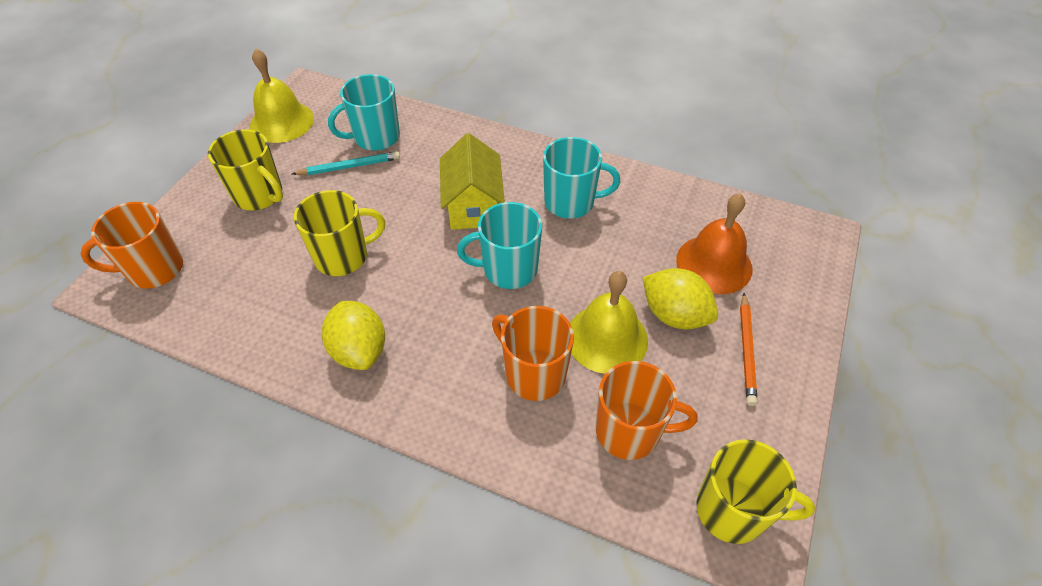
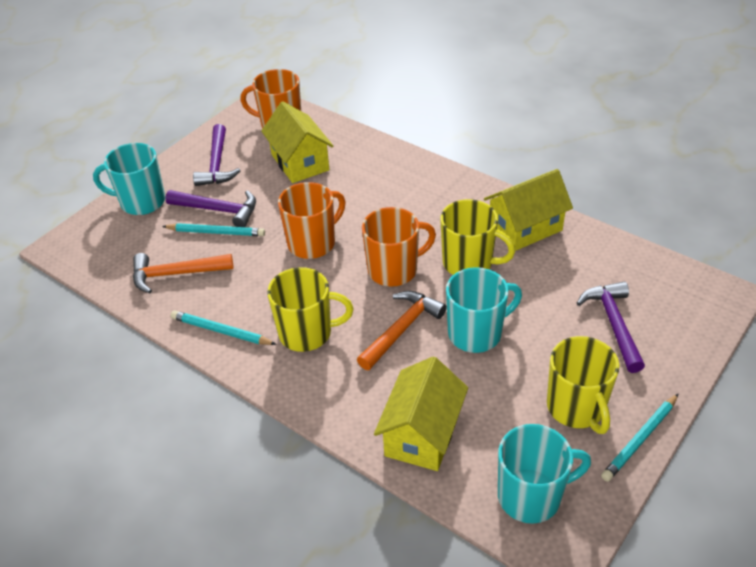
orange bell: [676,193,752,294] = 1 -> none = 0
orange hammer: none = 0 -> [133,253,233,293] [357,291,447,370] = 2
orange pencil: [740,293,758,406] = 1 -> none = 0
purple hammer: none = 0 -> [165,190,256,227] [193,124,241,186] [577,281,645,373] = 3
turquoise pencil: [292,151,400,175] = 1 -> [162,223,265,236] [171,311,277,345] [601,394,678,482] = 3
yellow bell: [250,49,314,143] [570,271,648,374] = 2 -> none = 0
yellow house: [440,133,505,230] = 1 -> [261,101,334,183] [374,357,468,471] [484,169,573,251] = 3
yellow lemon: [322,301,385,370] [643,268,718,329] = 2 -> none = 0

